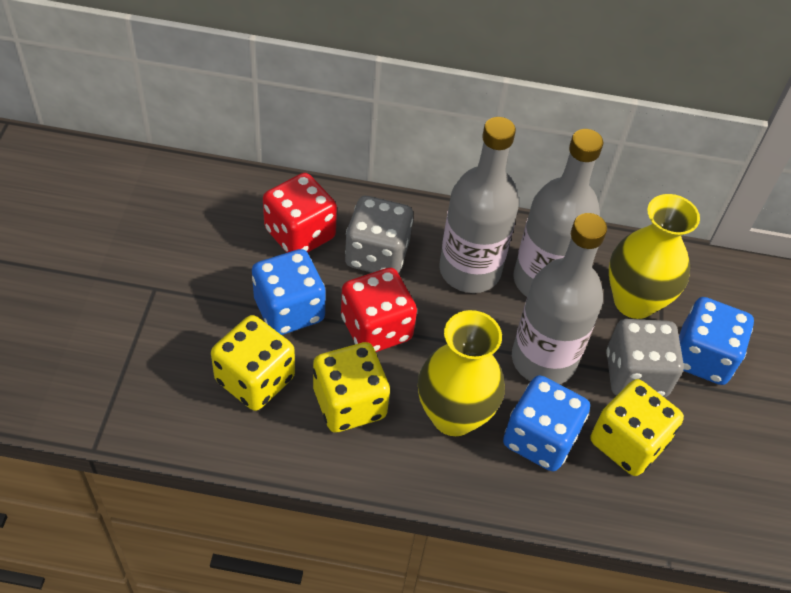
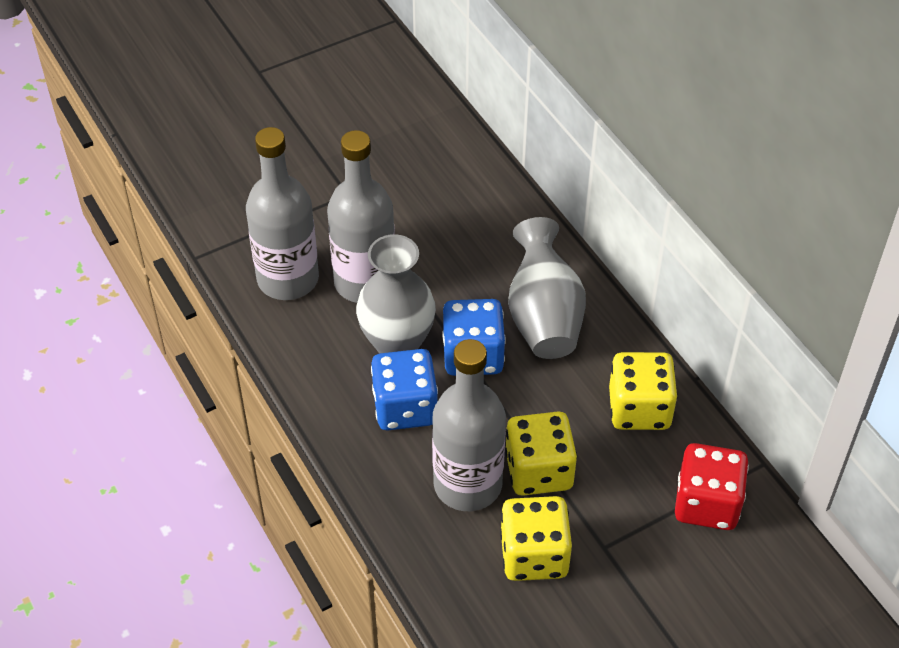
blue dice: [252,249,326,335] [503,375,590,471] [679,297,754,385] = 3 -> [371,349,438,431] [442,299,506,376] = 2
grey dice: [345,196,413,273] [606,319,684,398] = 2 -> none = 0
grey vase: none = 0 -> [356,234,436,353] [508,217,586,359] = 2
red dice: [263,173,337,253] [341,268,417,352] = 2 -> [675,443,749,530] = 1
yellow vase: [418,310,505,436] [609,194,700,319] = 2 -> none = 0

